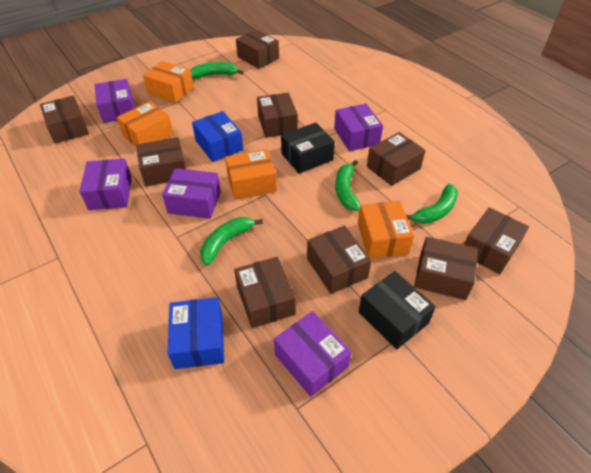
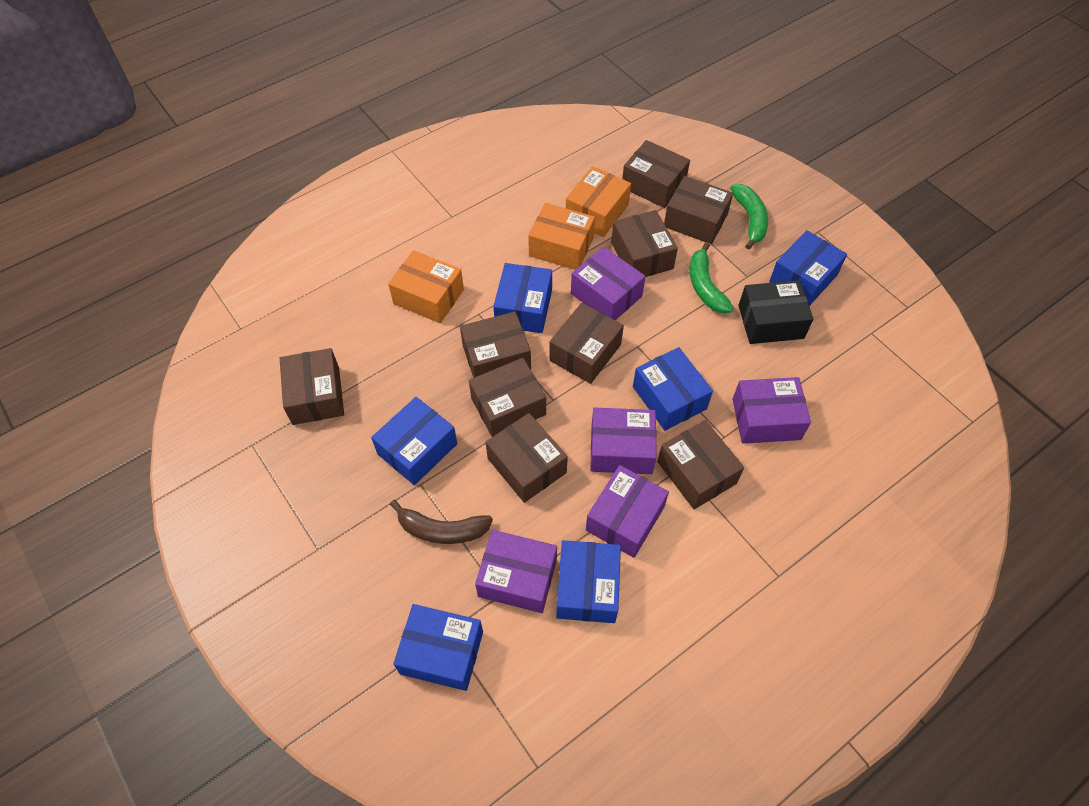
black box: [281,122,335,174] [359,271,436,349] = 2 -> [738,280,813,344] = 1
blue box: [168,297,224,369] [192,111,243,162] = 2 -> [371,397,457,485] [393,604,483,691] [493,263,552,333] [556,540,621,623] [633,347,713,431] [769,230,847,306] = 6
brown banana: none = 0 -> [390,500,493,544] = 1
green banana: [191,62,244,79] [200,217,263,266] [335,160,360,211] [406,184,458,224] = 4 -> [690,242,734,313] [730,184,768,250] = 2
orange box: [117,101,174,148] [143,61,194,103] [225,149,277,200] [358,201,414,259] = 4 -> [388,250,464,323] [528,203,595,270] [566,166,631,237] = 3

